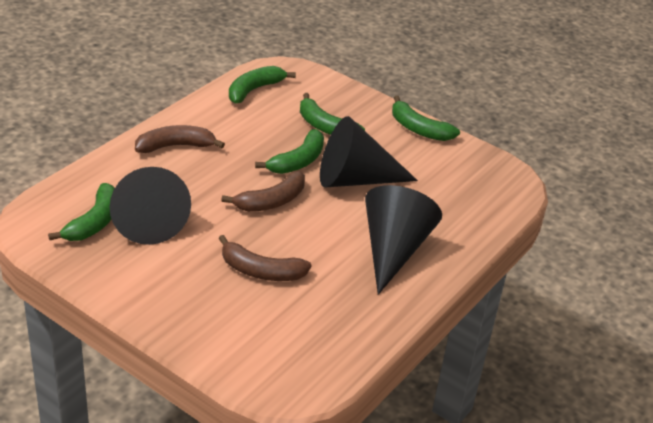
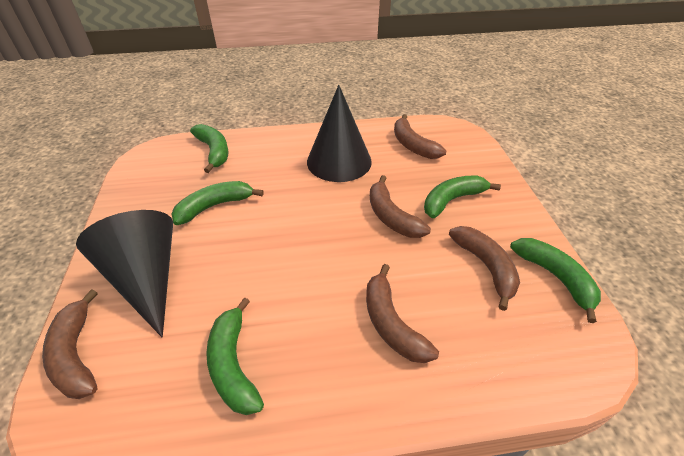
black cone: [109,167,191,245] [320,116,418,187] [365,185,442,295] = 3 -> [76,210,173,337] [307,85,372,182] = 2
brown banana: [135,125,225,153] [218,235,312,281] [221,170,305,212] = 3 -> [42,289,98,399] [366,264,439,363] [370,175,431,238] [394,114,446,159] [449,226,520,311] = 5

